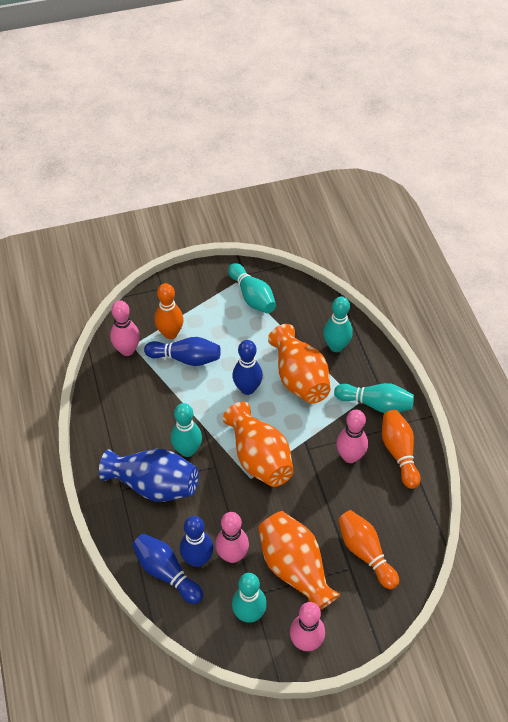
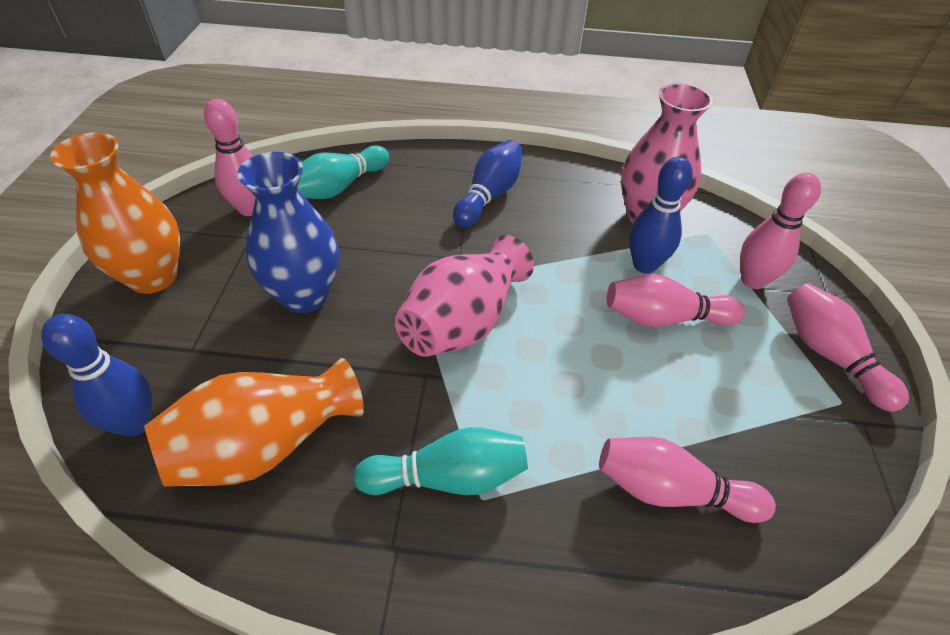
blue bowling pin: [132,534,203,604] [144,337,221,366] [180,516,213,567] [232,340,263,395] = 4 -> [41,314,152,437] [453,140,522,227] [629,157,693,273] = 3
orange bowling pin: [154,283,184,339] [338,510,399,589] [382,410,421,489] = 3 -> none = 0
orange vase: [223,402,294,487] [258,511,341,610] [268,324,330,404] = 3 -> [50,132,180,294] [144,358,364,487] = 2
pink bowling pin: [110,300,140,356] [215,512,249,563] [290,602,325,651] [336,410,368,463] = 4 -> [204,99,256,216] [599,437,776,523] [607,274,745,327] [740,173,821,289] [787,283,909,412] = 5
pink vase: none = 0 -> [395,235,534,357] [621,83,713,224] = 2
turquoise bowling pin: [171,403,202,457] [228,263,276,313] [232,573,267,623] [323,297,353,352] [334,383,414,413] = 5 -> [298,145,389,199] [353,427,528,495] = 2

